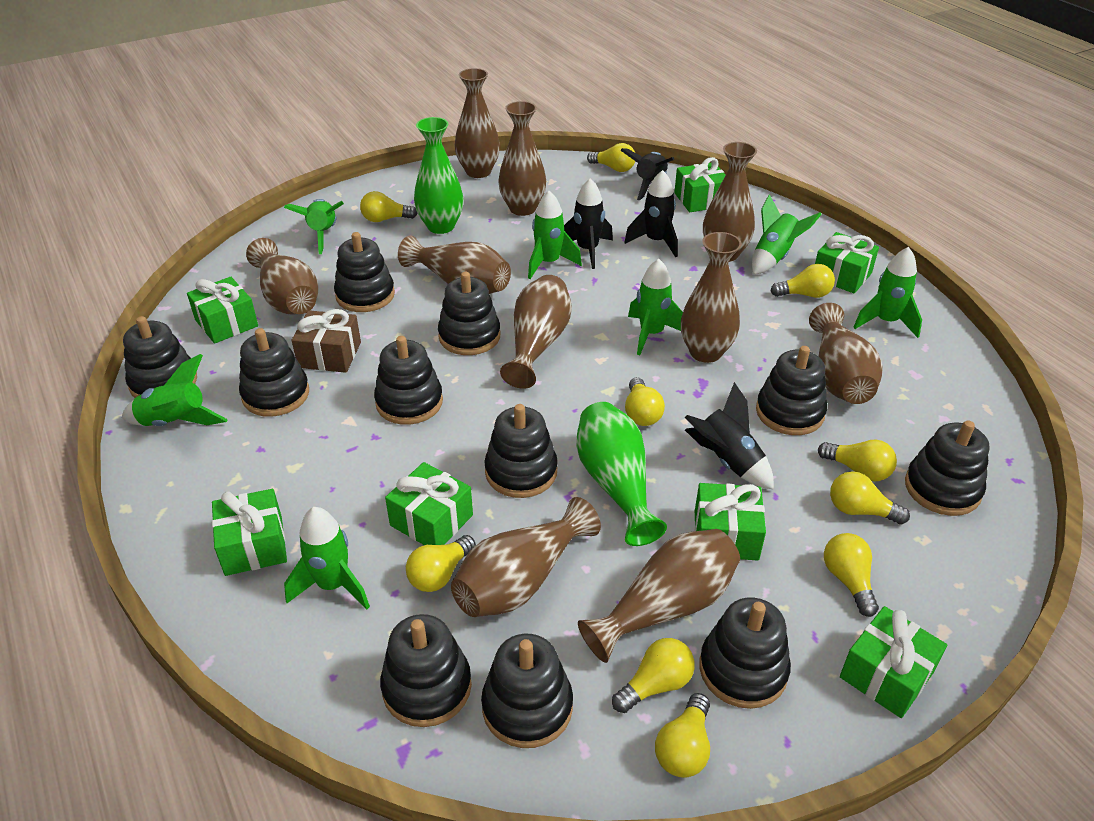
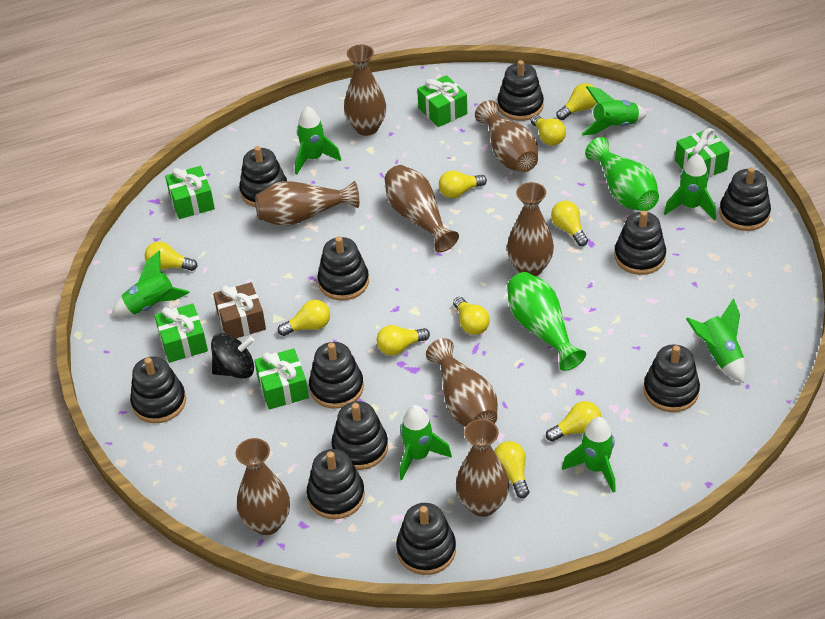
black rocket: [564,179,613,269] [620,148,674,200] [624,170,678,257] [685,382,774,490] = 4 -> none = 0
black spinning top: none = 0 -> [211,333,254,379] = 1
brown vase: [246,238,318,315] [398,236,511,294] [451,497,601,617] [455,68,500,178] [498,101,546,216] [500,275,572,389] [578,529,740,663] [681,232,742,363] [703,142,757,262] [809,303,883,404] = 10 -> [236,438,290,535] [255,181,359,226] [344,45,386,136] [385,165,459,252] [426,338,498,427] [456,419,509,517] [475,100,538,172] [507,182,554,276] = 8
green gift: [187,277,258,344] [212,489,287,576] [385,462,473,545] [674,157,725,212] [694,483,766,561] [815,232,879,294] [840,606,947,718] = 7 -> [154,303,208,363] [165,166,215,219] [254,348,309,410] [417,75,467,127] [675,128,730,177] = 5

